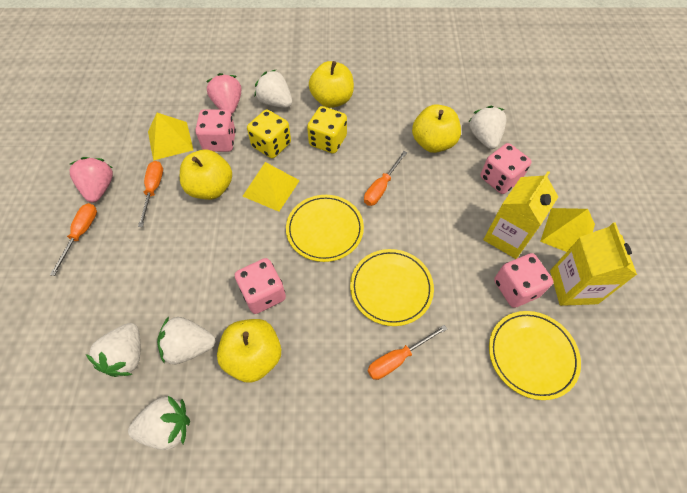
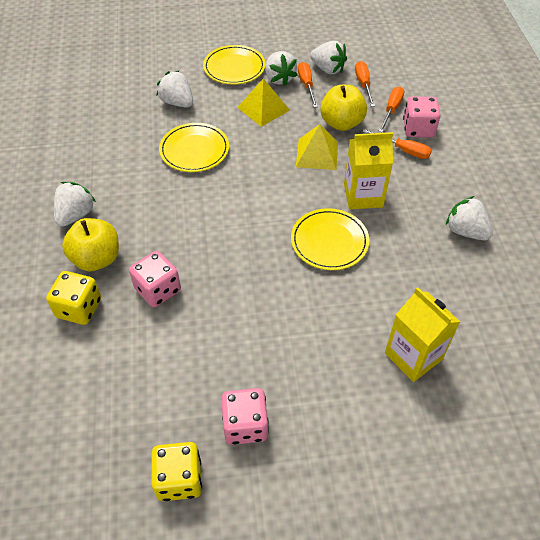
pink dice: [195,109,236,152] [235,258,286,314] [481,143,532,194] [494,253,553,308] = 4 -> [129,251,181,307] [221,388,269,445] [403,96,441,138] = 3
pink strawberry: [70,157,113,203] [206,73,241,114] = 2 -> none = 0
yellow apple: [180,149,232,200] [217,319,281,383] [309,61,354,108] [412,104,461,153] = 4 -> [62,218,119,271] [320,85,367,131] = 2
yellow pyramid: [148,113,193,160] [243,162,300,212] [540,208,595,252] = 3 -> [237,78,290,127] [296,124,338,170] = 2

